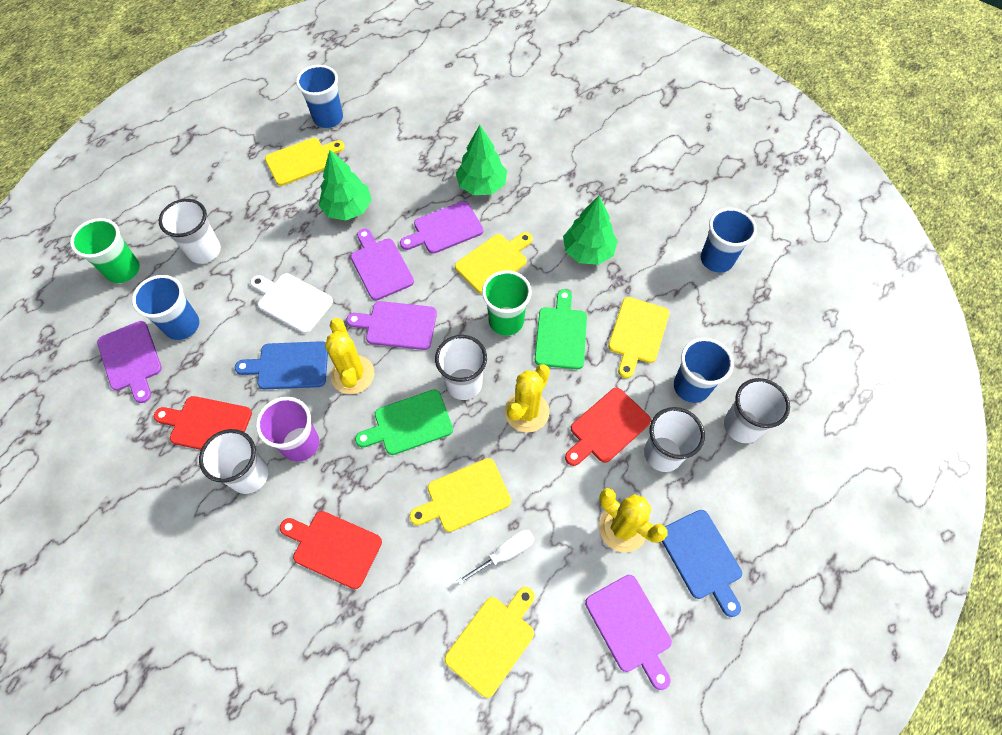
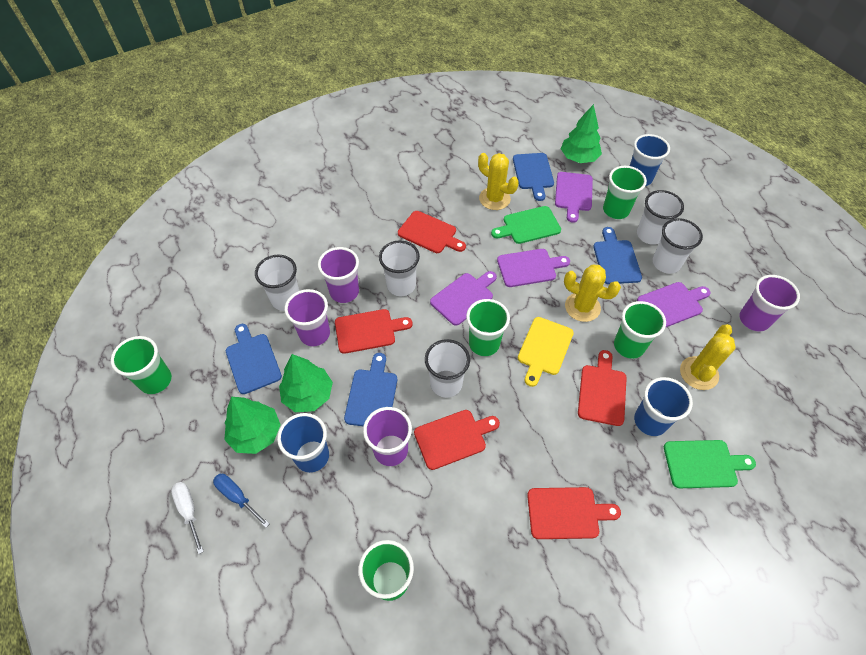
blue cup: [132,275,200,340] [296,65,343,128] [674,338,734,403] [701,208,757,273] = 4 -> [277,413,329,473] [630,134,670,186] [634,377,693,436] = 3
blue cutting board: [235,341,328,389] [662,510,742,617] = 2 -> [226,324,282,394] [344,353,397,426] [513,153,554,201] [593,227,642,284] = 4
blue screwdriver: none = 0 -> [213,474,270,527] = 1
green cup: [70,218,140,283] [482,270,532,336] = 2 -> [111,336,172,394] [358,540,414,601] [466,299,510,356] [603,166,647,219] [614,301,666,359] = 5
purple cup: [256,397,319,462] = 1 -> [285,289,330,346] [318,247,359,303] [363,407,412,466] [739,275,800,332] = 4
purple cutting board: [97,321,162,403] [346,301,437,350] [351,228,414,300] [400,201,484,254] [585,575,672,690] = 5 -> [430,271,497,326] [497,249,570,287] [555,172,593,223] [637,282,710,328] = 4
red cutting board: [154,396,252,450] [280,511,382,589] [565,388,651,466] = 3 -> [335,309,412,354] [398,211,466,253] [414,410,500,470] [527,487,621,539] [578,350,627,426] = 5
white cutting board: [250,273,333,334] = 1 -> none = 0
yellow cutting board: [265,138,345,186] [409,458,511,532] [445,587,535,698] [455,232,533,294] [608,297,669,378] = 5 -> [518,317,574,387] = 1

